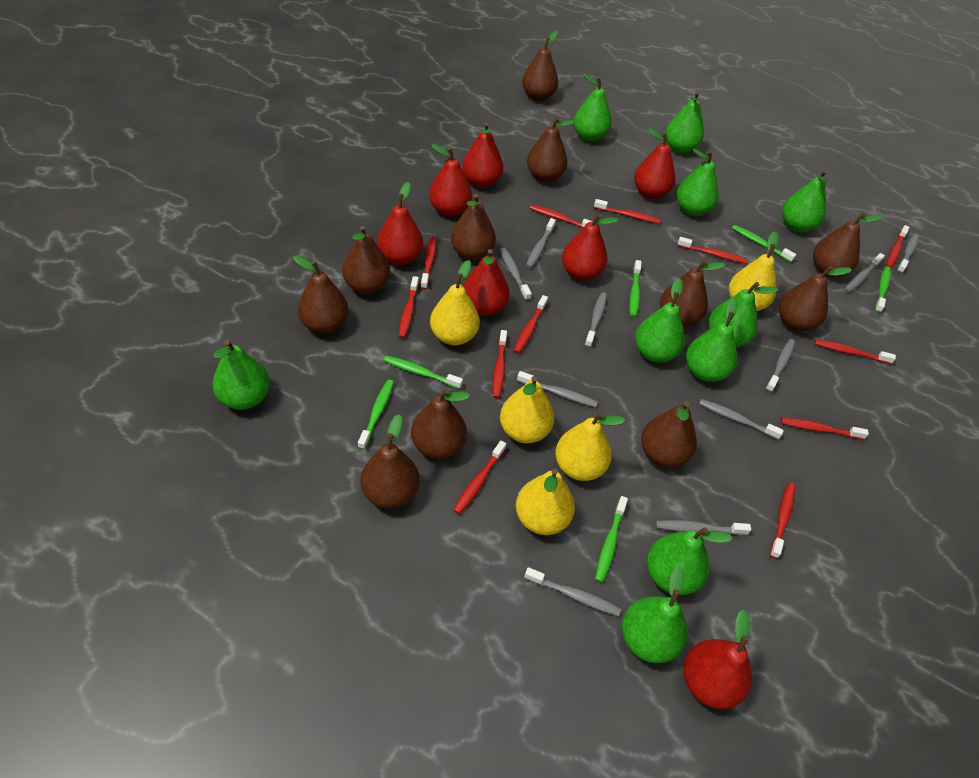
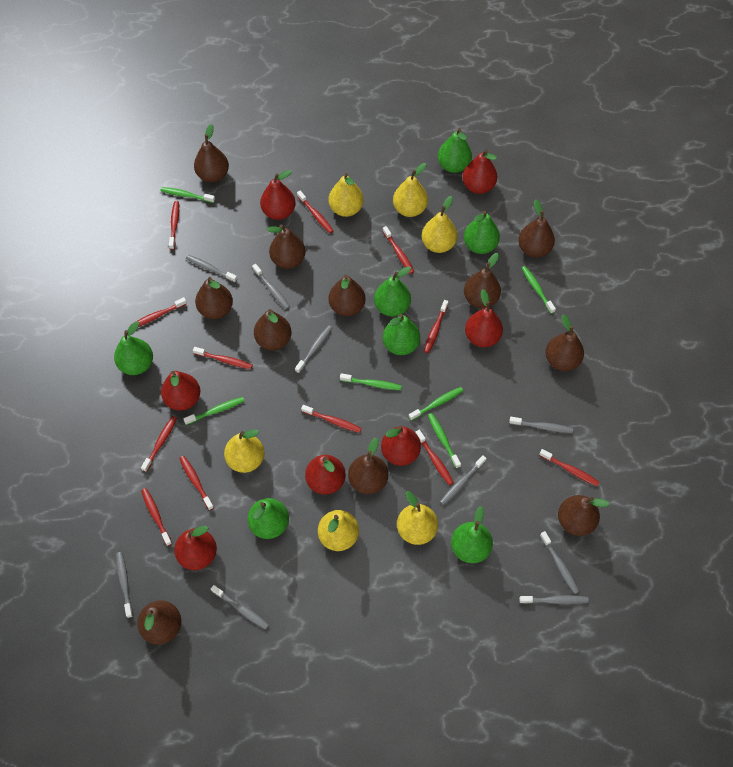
green pear: [213,340,270,410] [574,73,612,142] [622,566,688,663] [635,278,685,362] [647,527,733,595] [665,91,704,154] [676,149,719,216] [686,297,738,382] [708,282,778,348] [782,170,827,232] = 10 -> [114,321,153,375] [248,498,289,539] [374,266,411,317] [383,314,420,355] [438,128,472,173] [451,506,493,563] [464,210,500,254] = 7
grey toothbrush: [500,248,532,301] [517,371,598,407] [524,567,621,616] [526,218,556,268] [585,292,607,348] [656,520,751,535] [699,399,784,440] [766,339,795,392] [844,253,885,292] [897,234,919,273] = 10 -> [116,552,133,618] [186,255,237,282] [211,585,269,630] [252,264,290,309] [295,325,332,373] [440,456,487,505] [509,417,573,433] [519,595,589,604] [540,531,580,594] = 9
yellow pear: [430,260,480,345] [500,376,554,443] [516,469,575,535] [555,412,626,481] [729,231,779,311] = 5 -> [224,429,265,473] [318,510,359,551] [329,173,364,217] [393,163,428,217] [397,491,438,545] [422,196,457,253] = 6

